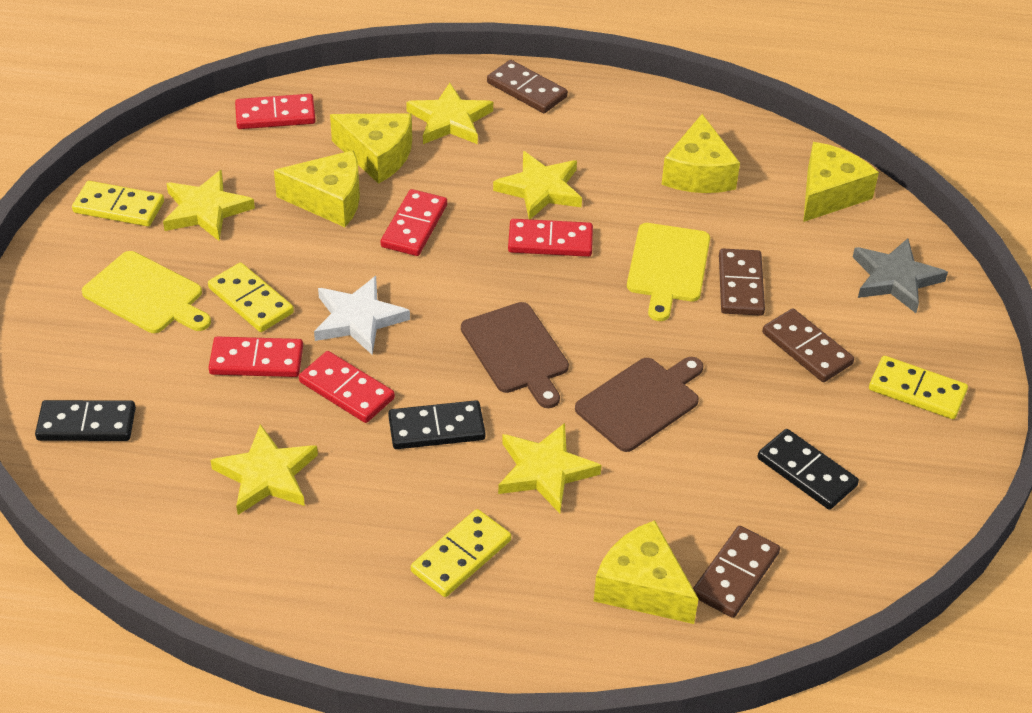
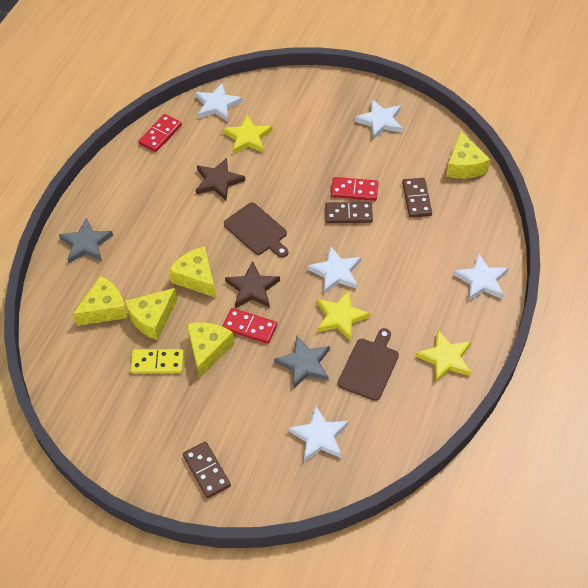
black domino: [35,400,136,441] [388,400,486,449] [758,429,859,510] = 3 -> none = 0
brown domino: [487,60,568,113] [693,526,780,618] [719,249,765,316] [762,308,854,382] = 4 -> [183,442,231,498] [325,202,373,223] [402,178,432,218] = 3
brown star: none = 0 -> [196,158,245,201] [225,261,280,309] = 2
grey star: [853,238,948,313] = 1 -> [59,218,113,263] [274,336,330,389] = 2
red domino: [208,337,303,377] [235,94,316,129] [299,351,395,423] [381,189,447,256] [508,219,593,257] = 5 -> [139,114,182,152] [222,308,277,344] [331,177,379,201] = 3
white star: [314,276,410,355] = 1 -> [195,83,243,122] [288,406,348,462] [308,246,361,294] [355,99,402,140] [453,253,509,300] = 5
yellow cutting board: [82,251,211,333] [627,223,710,321] = 2 -> none = 0
yellow domino: [72,181,164,226] [208,263,294,332] [411,509,511,597] [869,356,968,419] = 4 -> [131,349,184,374] = 1
yellow star: [163,170,255,241] [211,424,318,515] [406,83,493,144] [493,151,582,219] [498,423,601,513] = 5 -> [223,115,273,154] [317,291,371,341] [415,330,471,382] = 3

